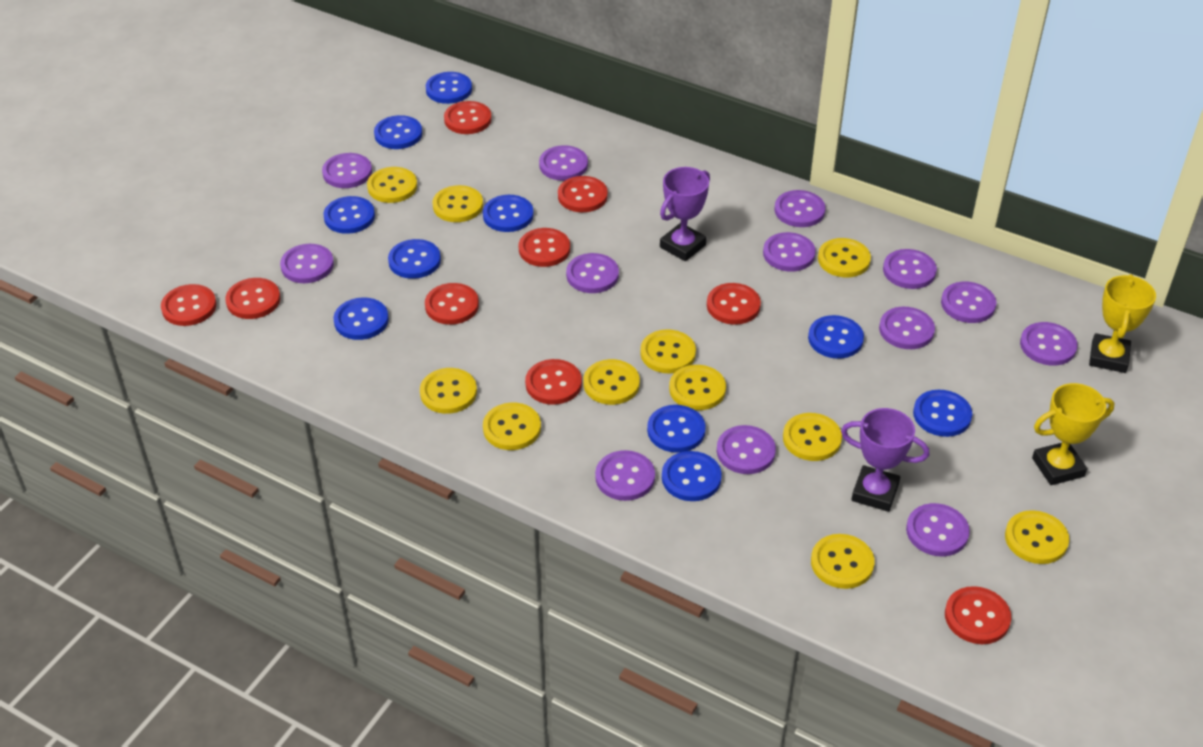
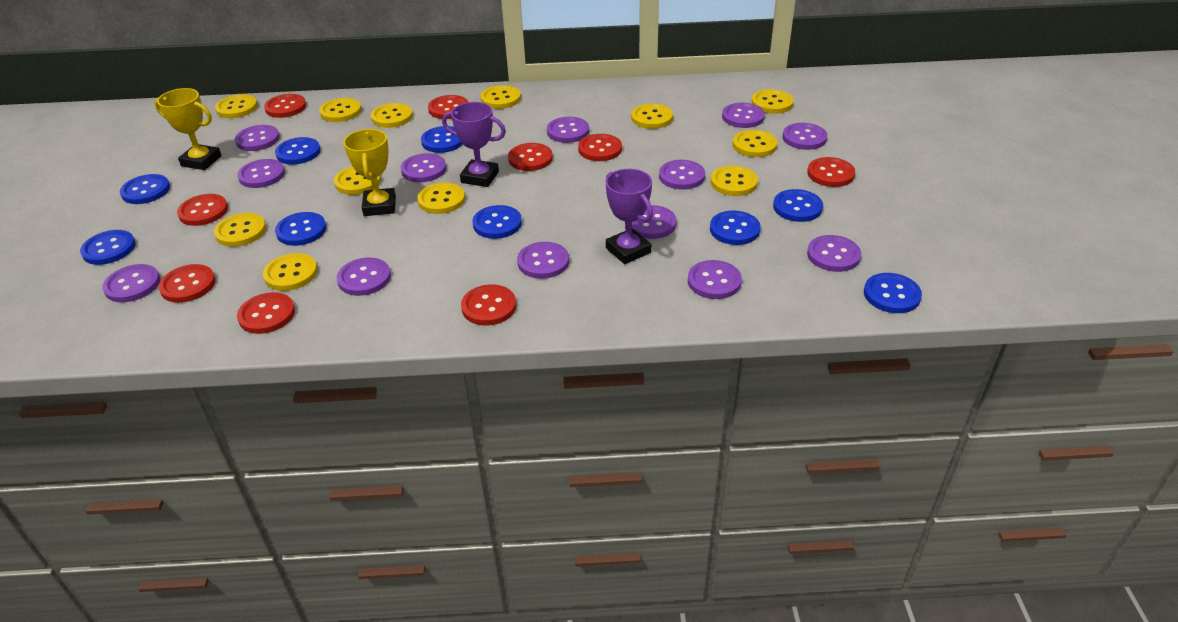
blue button: [323,196,375,234] [334,297,389,340] [374,115,422,149] [388,239,441,279] [426,72,472,104] [483,195,534,232] [647,405,706,453] [662,451,722,501] [808,315,864,359] [913,390,972,437] = 10 -> [80,230,136,265] [120,174,170,204] [275,137,320,165] [275,212,326,246] [421,126,463,153] [473,205,522,239] [710,211,761,245] [773,189,823,222] [864,273,922,313] = 9
yellow button: [367,167,417,203] [420,368,477,414] [433,185,483,222] [483,403,541,450] [583,359,640,405] [640,329,696,374] [669,365,726,410] [783,413,842,461] [811,534,875,589] [818,238,871,277] [1005,510,1069,564] = 11 -> [214,213,266,247] [215,94,258,118] [263,253,318,291] [319,98,362,122] [334,166,381,195] [371,103,413,128] [417,182,465,214] [481,85,521,109] [631,103,673,129] [711,166,758,196] [733,130,778,157] [752,89,793,114] = 12

